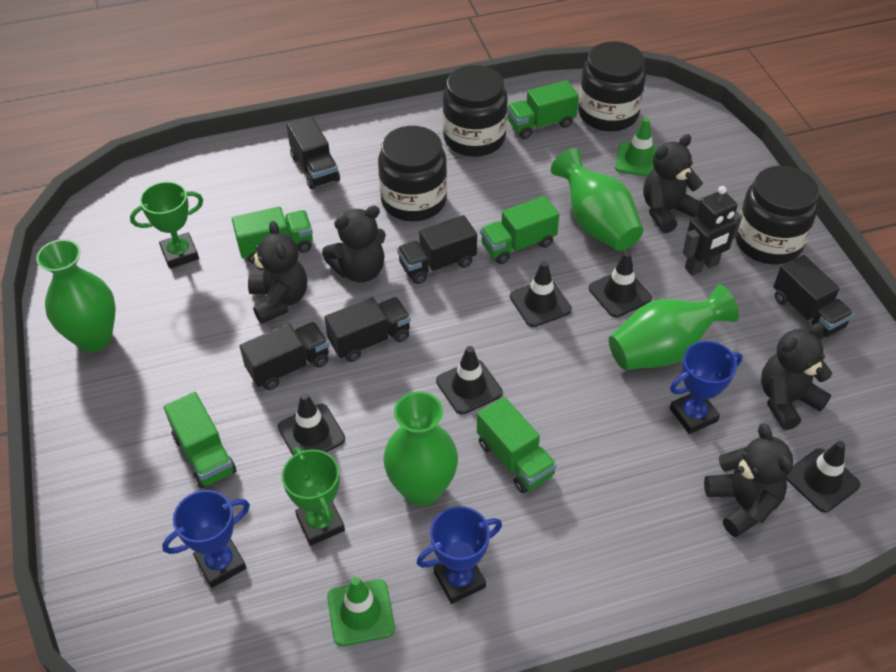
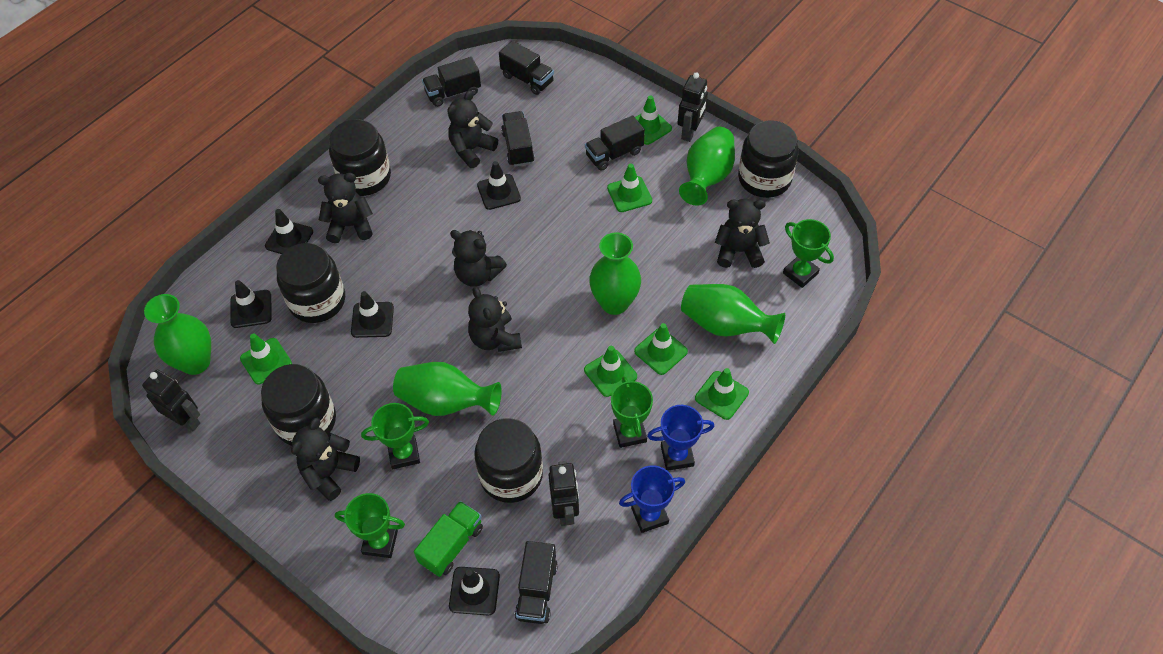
black jar: [378,126,447,221] [443,65,508,157] [578,41,646,132] [735,166,819,264] = 4 -> [261,364,336,446] [276,243,345,323] [329,119,391,196] [474,418,543,503] [738,121,799,198] = 5
black robot: [683,186,742,276] = 1 -> [142,370,200,431] [549,461,579,526] [677,72,708,142] = 3
black teddy bear: [248,221,307,324] [322,206,386,283] [643,134,703,233] [704,424,793,537] [761,322,833,430] = 5 -> [291,418,360,501] [318,173,373,243] [447,91,498,168] [450,230,507,287] [468,287,522,352] [715,198,770,268] = 6
blue trophy: [162,490,250,588] [417,506,502,604] [670,341,742,434] = 3 -> [619,465,685,533] [647,405,714,471] = 2
green traffic cone: [327,577,395,646] [615,118,659,177] = 2 -> [240,333,292,385] [584,346,637,397] [607,164,652,212] [634,323,688,375] [635,95,672,145] [695,368,749,420] = 6
green trophy: [130,181,203,269] [282,447,345,546] = 2 -> [335,493,405,558] [361,403,429,469] [611,376,653,448] [783,219,834,288] = 4
green truck: [164,392,237,489] [232,207,313,264] [477,397,557,493] [480,196,559,264] [507,80,579,139] = 5 -> [414,501,483,577] = 1
green vase: [36,239,115,352] [383,391,458,506] [551,148,643,251] [609,285,739,370] = 4 -> [144,294,211,375] [393,362,502,416] [589,232,641,315] [679,127,735,206] [681,284,785,344] = 5

